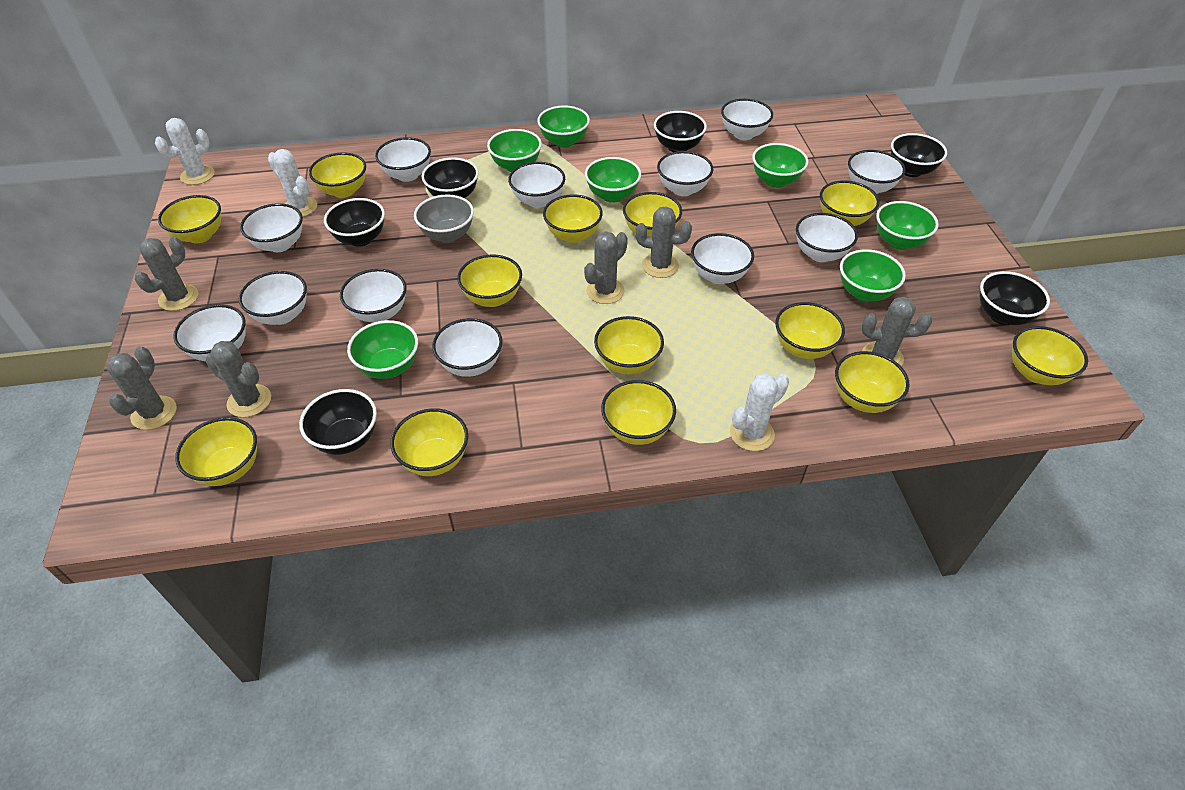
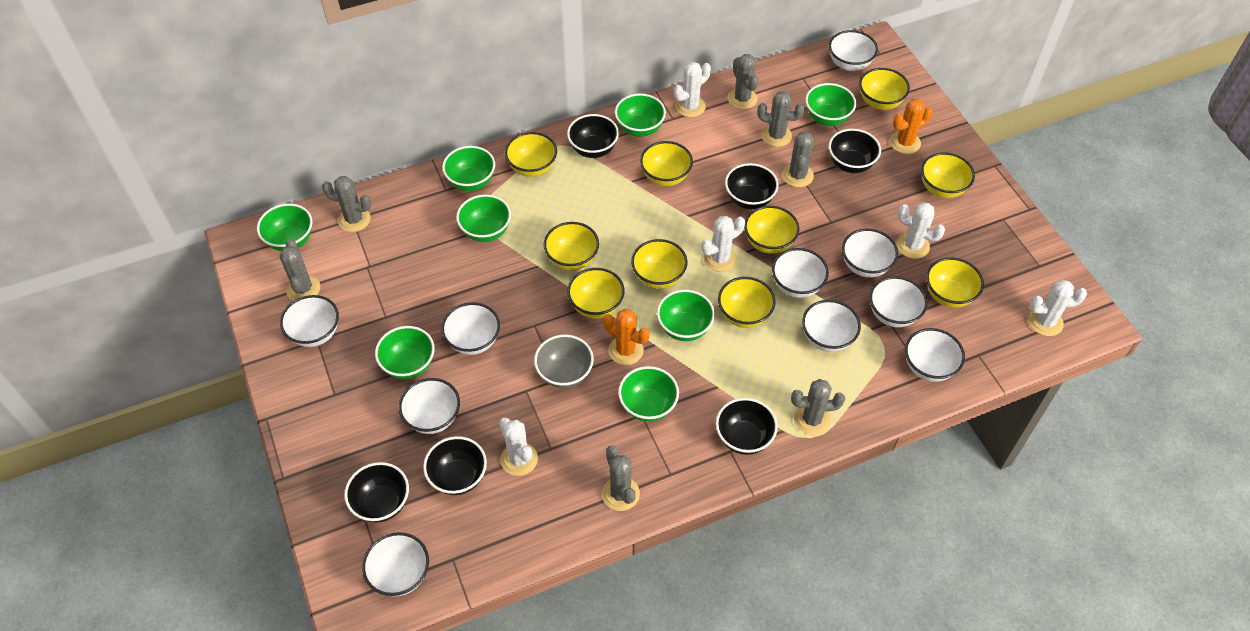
green bowl: [347,320,418,379] [487,129,542,172] [537,105,590,148] [585,157,641,203] [752,143,808,188] [840,249,906,302] [876,201,939,250] = 7 -> [257,204,313,251] [375,326,435,379] [442,146,495,191] [456,195,511,242] [615,93,666,137] [618,366,679,422] [657,290,715,341] [805,83,856,126] = 8
grey cactus: [107,346,177,430] [135,237,198,311] [205,341,271,417] [584,231,628,304] [635,206,692,278] [862,297,932,367] = 6 -> [280,239,321,301] [322,176,371,232] [602,445,640,511] [728,54,758,109] [757,91,805,147] [782,131,814,187] [791,379,845,435] = 7
orange cactus: none = 0 -> [603,309,650,365] [890,98,933,154] = 2
white bowl: [173,304,246,361] [239,271,307,325] [240,203,303,252] [340,269,407,322] [375,137,431,182] [432,318,503,377] [508,162,565,208] [657,151,714,196] [691,233,754,284] [721,99,773,140] [796,213,858,262] [848,150,906,194] = 12 -> [280,295,339,347] [362,532,429,597] [399,378,460,434] [441,302,500,355] [772,248,829,298] [802,300,861,352] [829,30,878,71] [842,229,898,278] [869,276,928,328] [905,328,965,382] = 10
white cactus: [155,118,215,185] [268,149,317,217] [730,373,789,451] = 3 -> [499,418,538,476] [674,62,711,117] [701,216,745,272] [897,202,945,259] [1028,280,1087,336] = 5
yellow bowl: [158,195,221,243] [175,417,257,486] [309,152,366,198] [390,408,468,476] [457,254,522,307] [543,195,603,243] [594,316,664,374] [601,380,676,445] [623,192,682,237] [775,302,845,359] [820,180,880,226] [835,351,909,413] [1012,326,1088,385] = 13 -> [505,132,557,177] [544,222,599,271] [567,268,625,319] [631,239,687,289] [640,141,693,186] [718,277,776,328] [744,206,799,254] [859,68,910,110] [921,152,975,198] [926,257,984,308] = 10

